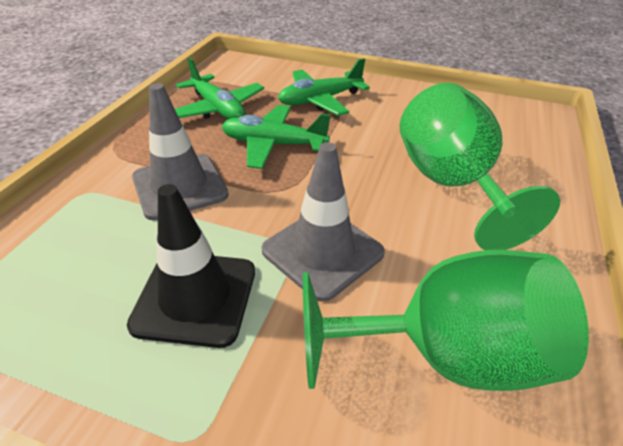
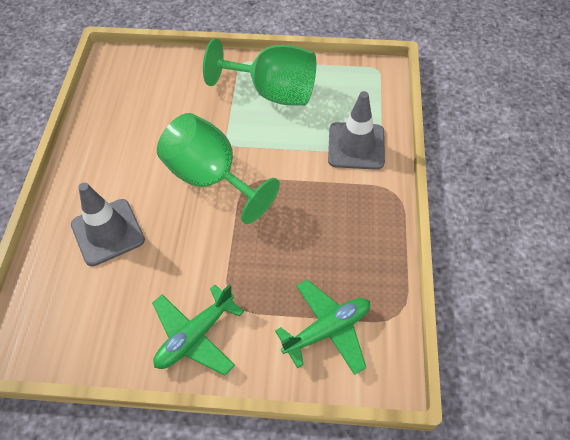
black traffic cone: [127,184,255,348] = 1 -> none = 0
green plane: [175,58,264,119] [222,105,331,169] [278,58,370,116] = 3 -> [152,284,244,375] [275,279,370,375] = 2

